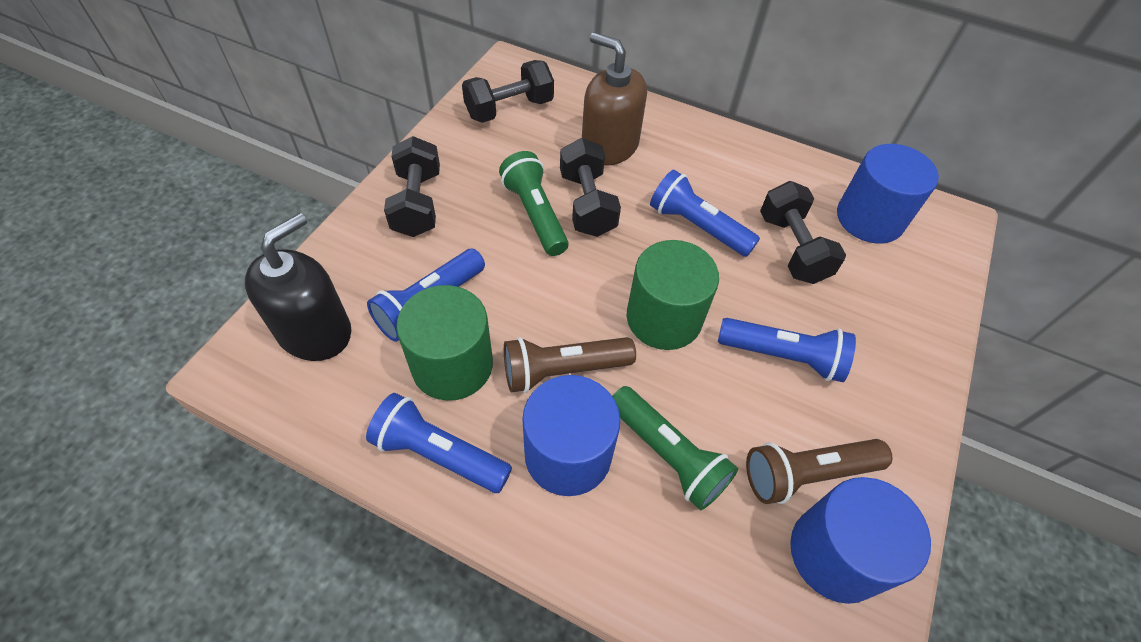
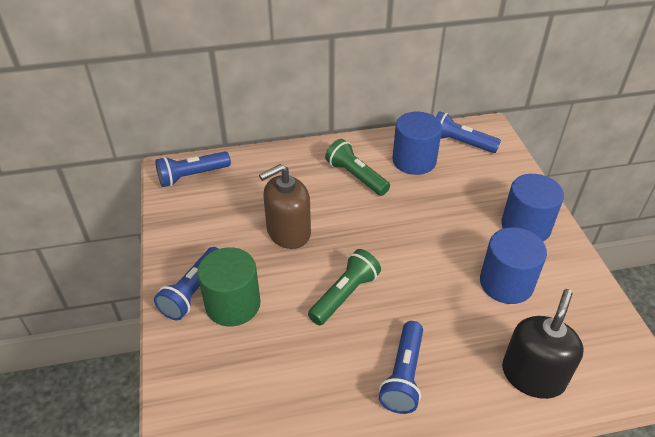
black dumbbell: [384,136,440,237] [462,60,554,123] [560,138,621,237] [760,181,846,284] = 4 -> none = 0
brown flashlight: [504,337,636,393] [746,439,892,504] = 2 -> none = 0
green cylinder: [396,285,493,401] [627,240,719,350] = 2 -> [197,247,261,326] = 1

